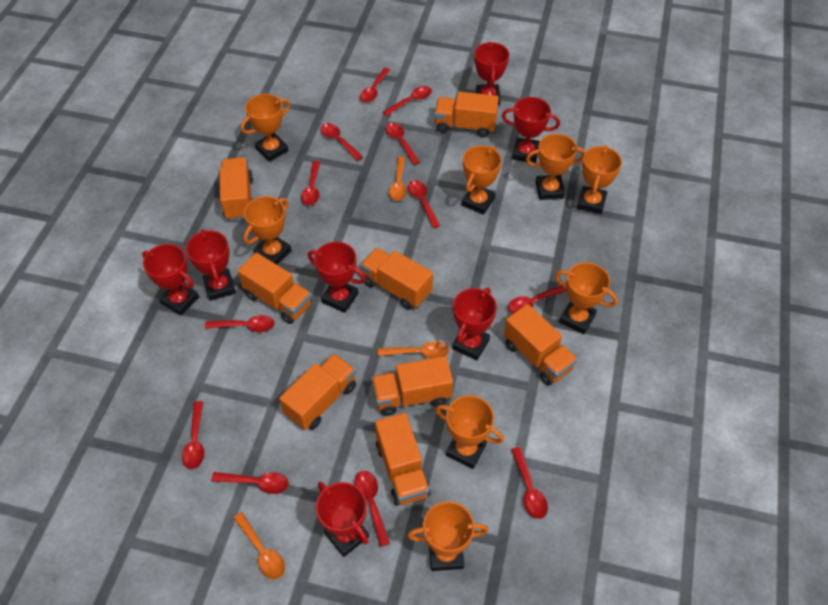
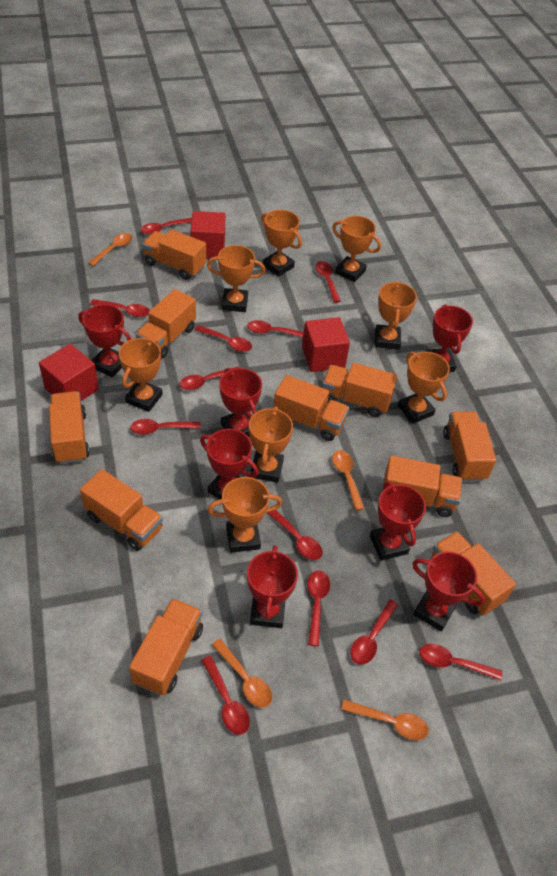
orange spoon: [233,512,285,579] [378,341,449,359] [389,156,407,201] = 3 -> [88,233,132,266] [212,638,272,708] [332,450,364,511] [341,699,429,740] = 4
orange truck: [219,157,253,220] [237,252,312,324] [279,354,356,430] [360,248,433,310] [372,356,453,416] [375,413,431,506] [434,92,499,137] [504,304,578,385] = 8 -> [49,391,90,464] [80,469,163,551] [129,598,203,696] [136,289,196,359] [142,229,206,280] [273,375,349,441] [322,363,398,417] [382,456,462,517] [430,531,516,615] [443,411,496,481] = 10
red cube: none = 0 -> [39,344,99,401] [190,211,226,258] [302,317,350,372] = 3

